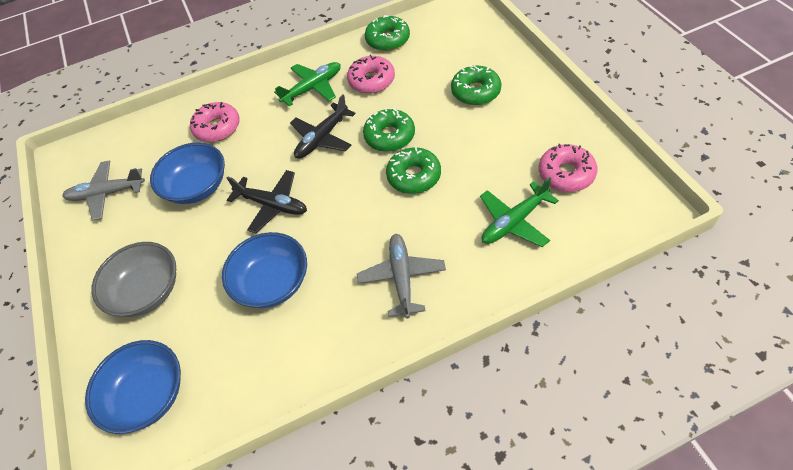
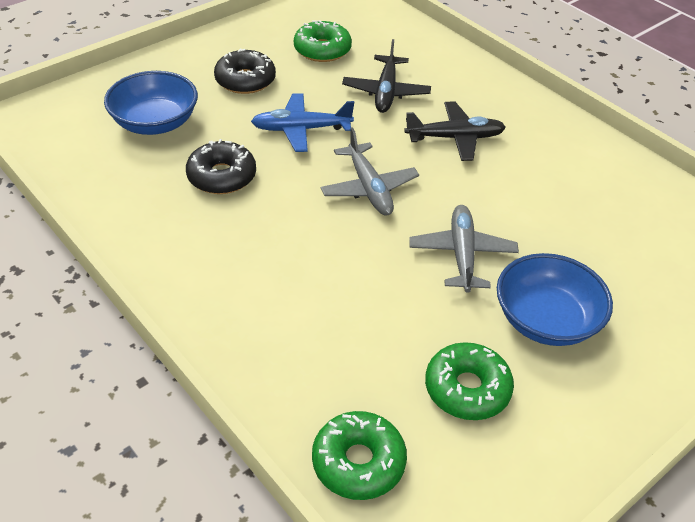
black donut: none = 0 -> [186,139,256,194] [214,49,276,94] = 2
blue bowl: [85,340,181,434] [150,142,225,204] [222,232,307,308] = 3 -> [104,71,198,135] [497,253,613,346] = 2
blue plane: none = 0 -> [251,93,354,152] = 1
green donut: [363,108,415,152] [365,15,410,51] [386,147,441,194] [451,66,501,105] = 4 -> [294,20,352,62] [312,411,407,500] [425,342,514,420] = 3
green plane: [274,62,341,106] [480,177,559,247] = 2 -> none = 0
grey bowl: [91,242,176,317] = 1 -> none = 0
pink donut: [190,102,240,142] [347,55,395,94] [538,144,598,192] = 3 -> none = 0

